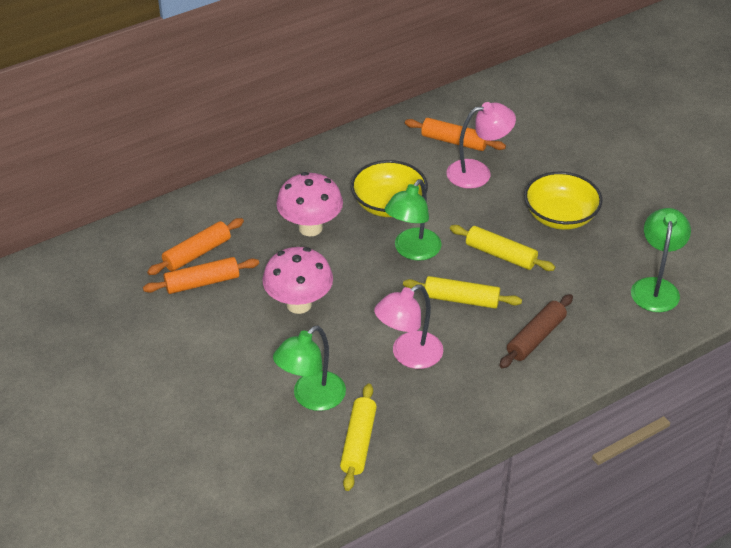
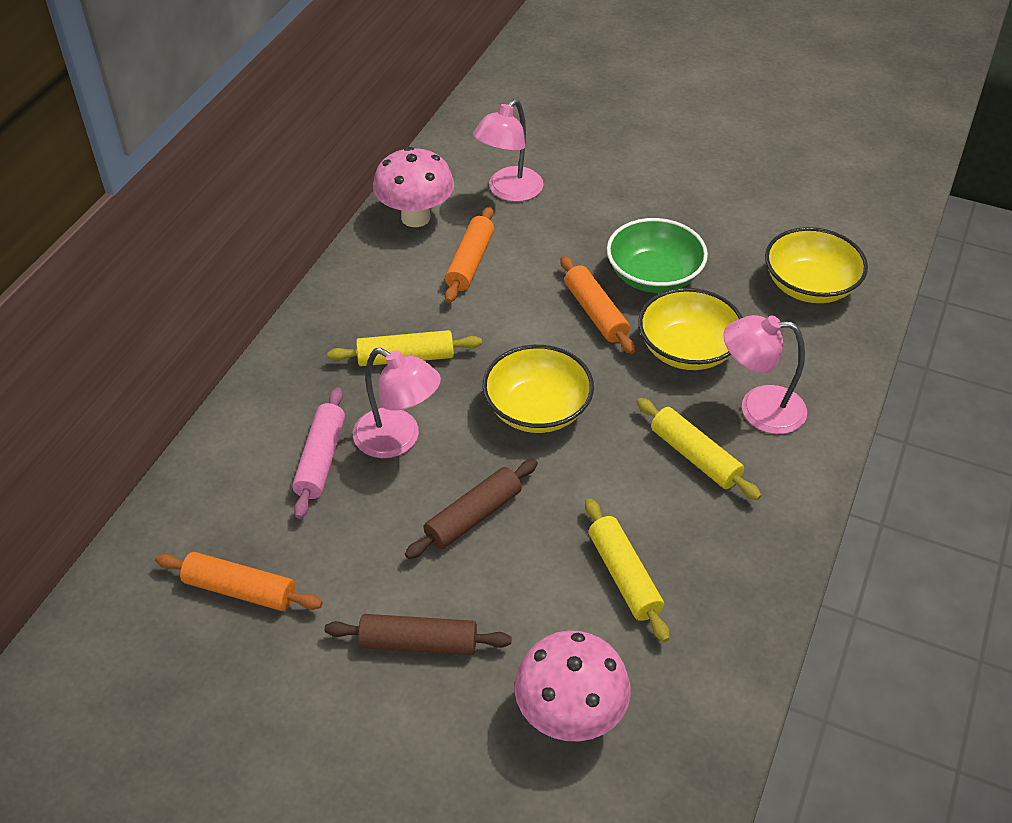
brown rolling pin: [499,294,573,368] = 1 -> [324,614,512,655] [405,459,538,559] = 2
green bowl: none = 0 -> [607,218,708,293] = 1
green lamp: [273,325,346,411] [384,179,442,261] [631,208,691,312] = 3 -> none = 0
pink lamp: [374,284,443,369] [446,102,516,189] = 2 -> [353,348,441,458] [473,99,543,202] [723,315,807,434] = 3
pink rolling pin: none = 0 -> [292,387,345,519] = 1
yellow bowl: [351,160,428,217] [524,172,602,230] = 2 -> [482,345,594,433] [638,288,743,370] [765,227,868,303] = 3

